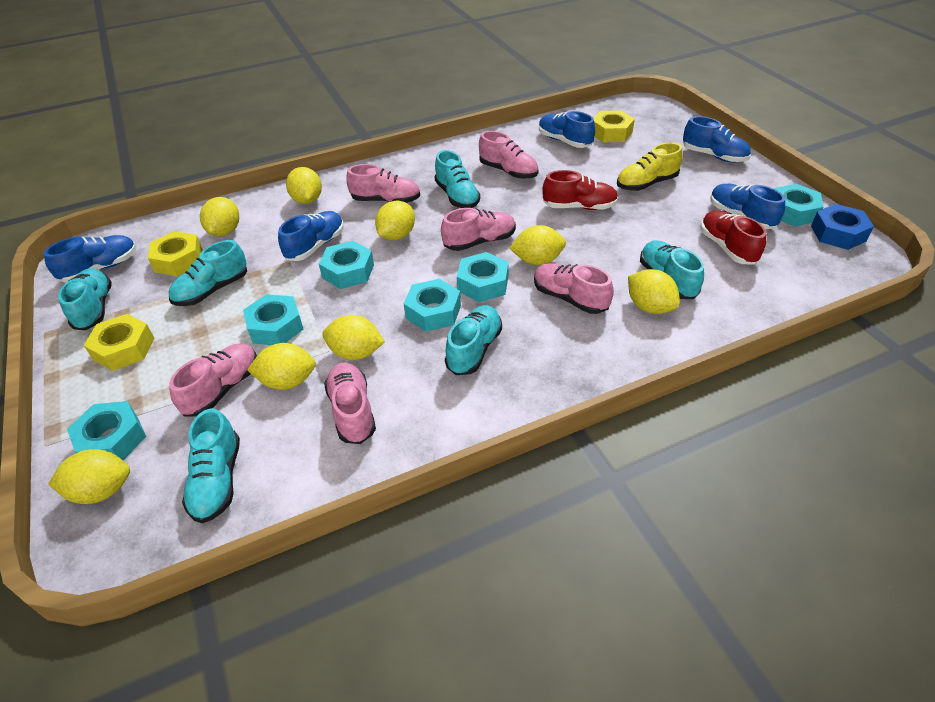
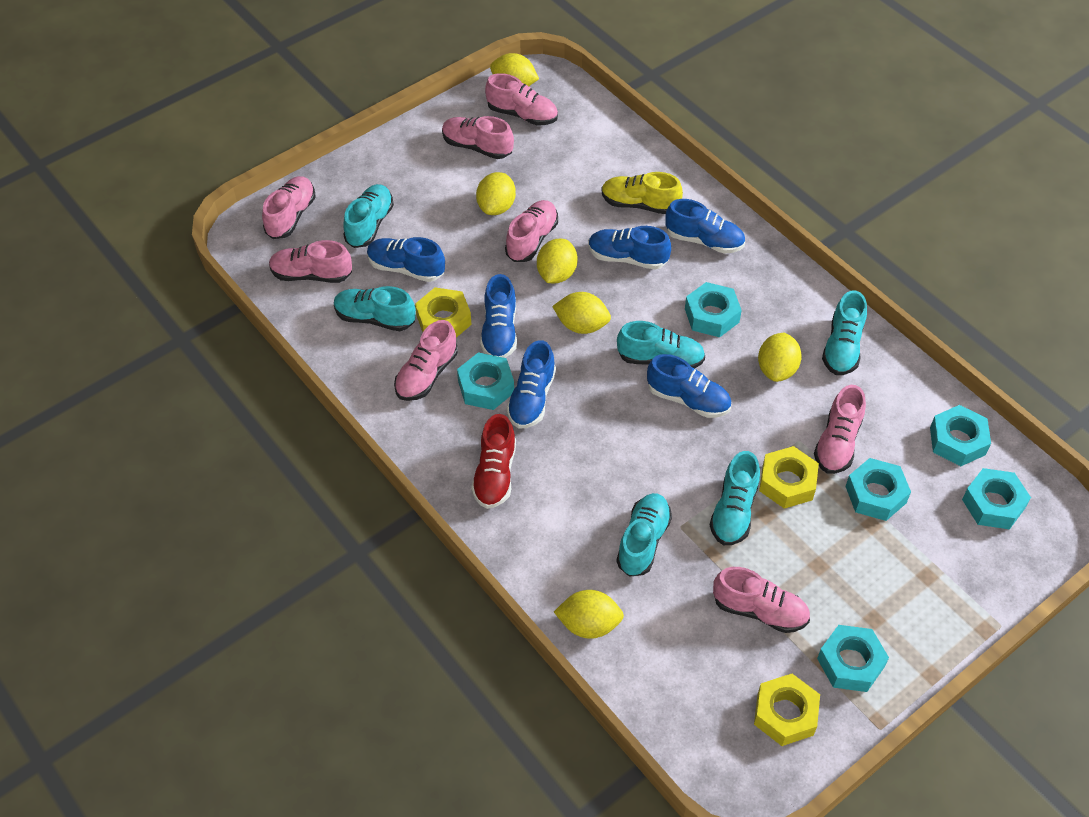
blue nut: [811,204,874,250] = 1 -> none = 0
blue shoe: [44,235,136,283] [278,211,344,261] [539,111,595,148] [683,116,751,162] [711,184,785,230] = 5 -> [367,237,445,282] [480,274,517,358] [506,340,556,429] [588,226,671,270] [647,354,731,418] [665,199,745,254] = 6
pink shoe: [169,343,257,417] [324,363,376,444] [346,164,420,203] [441,208,516,251] [479,131,539,179] [534,263,614,314] = 6 -> [262,176,316,239] [269,240,352,283] [394,320,458,401] [442,116,514,159] [485,73,558,126] [505,200,558,262] [713,567,810,633] [814,385,866,474] = 8
red shoe: [542,170,618,210] [701,210,766,265] = 2 -> [471,414,516,509] = 1
yellow lemon: [48,449,130,504] [200,197,239,236] [247,343,316,390] [286,167,322,204] [322,315,385,360] [375,201,415,240] [510,225,566,265] [628,269,680,314] = 8 -> [476,172,516,215] [490,53,539,86] [537,239,578,283] [552,292,611,334] [554,590,624,639] [758,333,802,382] = 6

